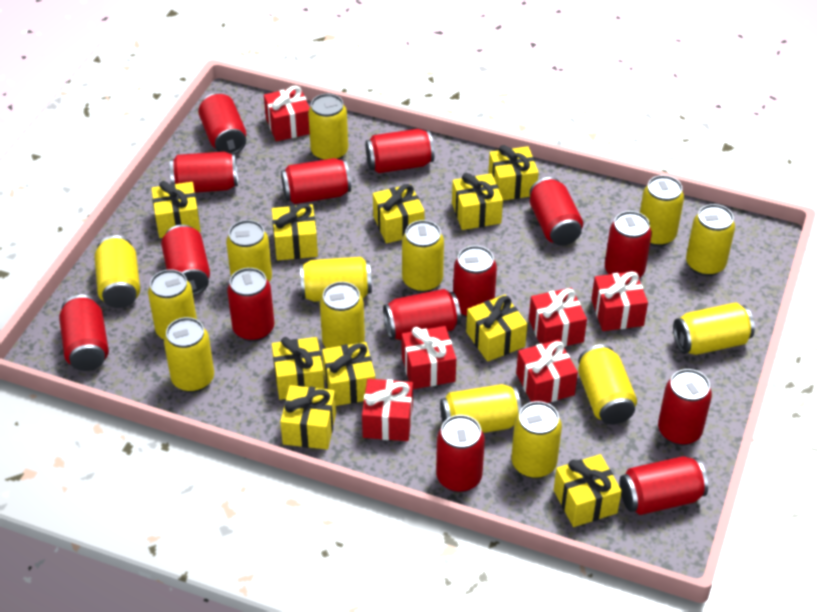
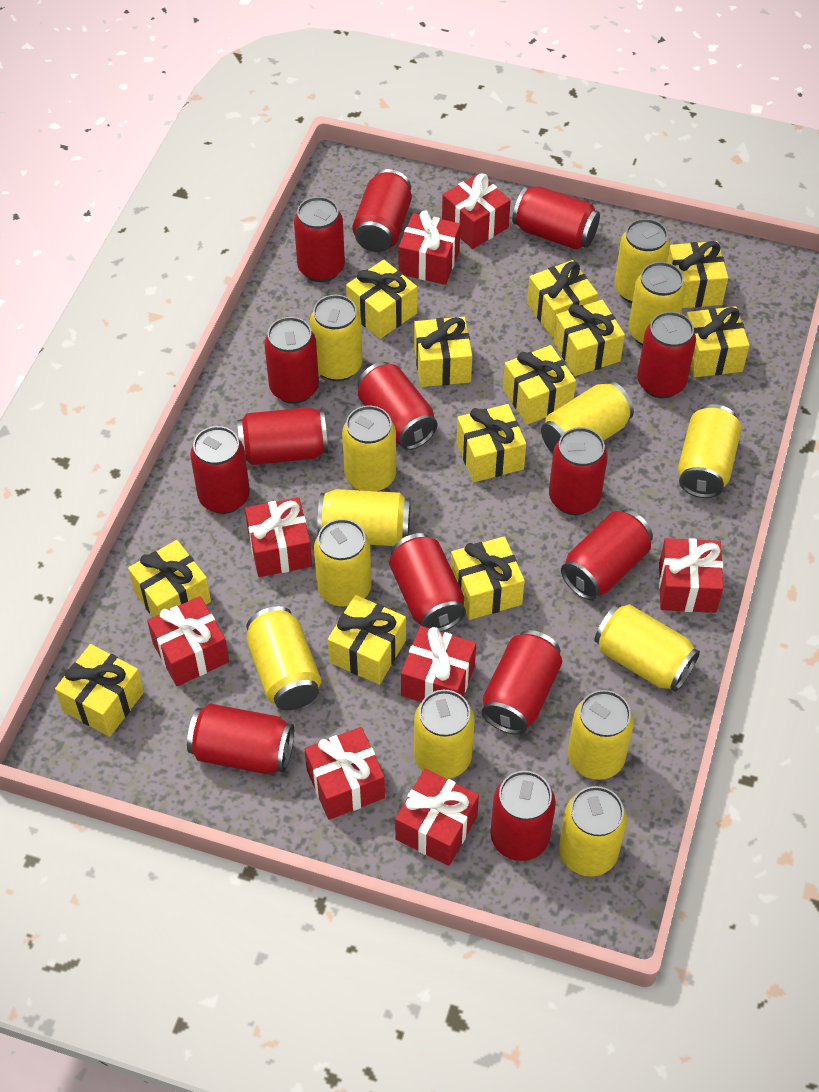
red gift: [264,86,310,141] [362,379,413,441] [402,326,456,389] [516,339,578,403] [529,288,587,347] [591,271,648,331] = 6 -> [147,596,229,686] [245,497,312,577] [304,727,385,820] [395,769,479,866] [399,210,460,285] [401,626,476,702] [442,173,511,249] [659,538,723,613] = 8
yellow can: [94,235,140,308] [148,269,197,340] [164,317,214,393] [226,220,272,282] [300,257,372,302] [308,94,348,160] [320,282,365,348] [402,220,444,293] [440,384,522,433] [512,401,562,479] [578,345,637,424] [640,175,684,247] [673,302,755,355] [686,204,735,276] = 14 -> [246,606,321,710] [310,295,363,381] [314,519,371,607] [317,489,410,546] [342,406,396,491] [414,690,475,779] [541,381,634,454] [559,786,627,877] [568,690,634,780] [594,604,700,692] [614,219,670,303] [629,262,686,346] [678,404,742,498] = 13
yellow gift: [151,181,201,238] [272,204,318,261] [272,337,325,400] [280,385,336,450] [322,342,375,406] [373,184,425,243] [452,173,503,230] [466,295,527,362] [488,145,539,200] [554,454,622,527] = 10 -> [55,644,144,737] [128,540,211,617] [328,595,406,685] [346,260,417,339] [414,317,472,387] [451,536,525,620] [457,404,526,482] [503,345,576,425] [527,260,598,337] [553,300,625,376] [667,241,728,308] [686,306,750,377] = 12

